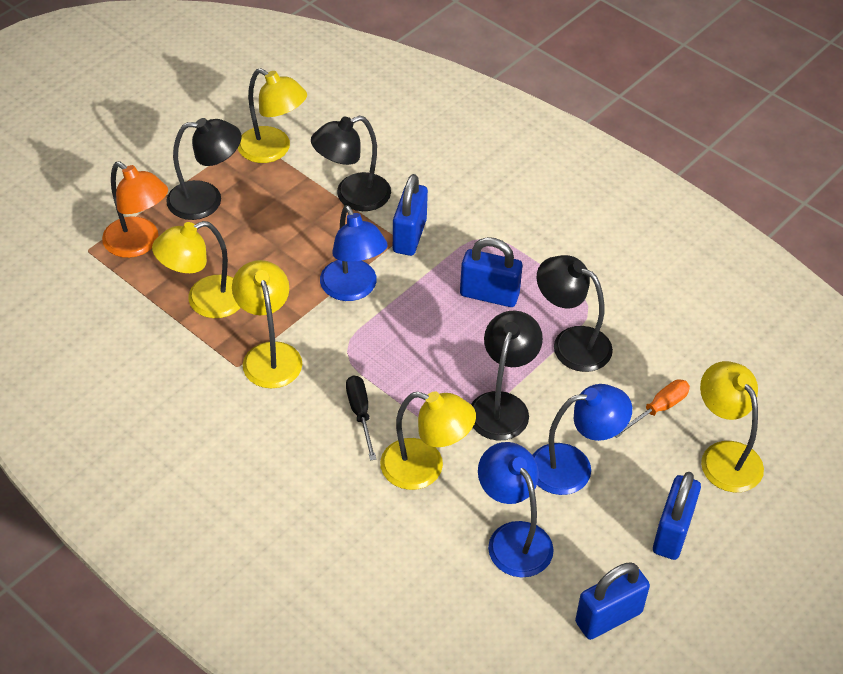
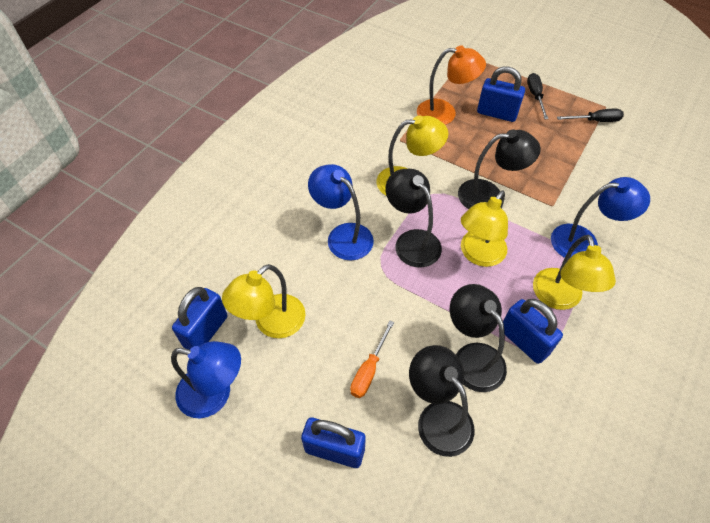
black screwdriver: [346,375,376,460] = 1 -> [527,73,548,119] [557,109,624,122] = 2
yellow lamp: [152,221,241,318] [232,260,302,388] [238,68,307,163] [380,392,476,490] [700,361,764,492] = 5 -> [222,264,306,338] [377,115,448,196] [461,190,508,267] [533,235,616,310] = 4

